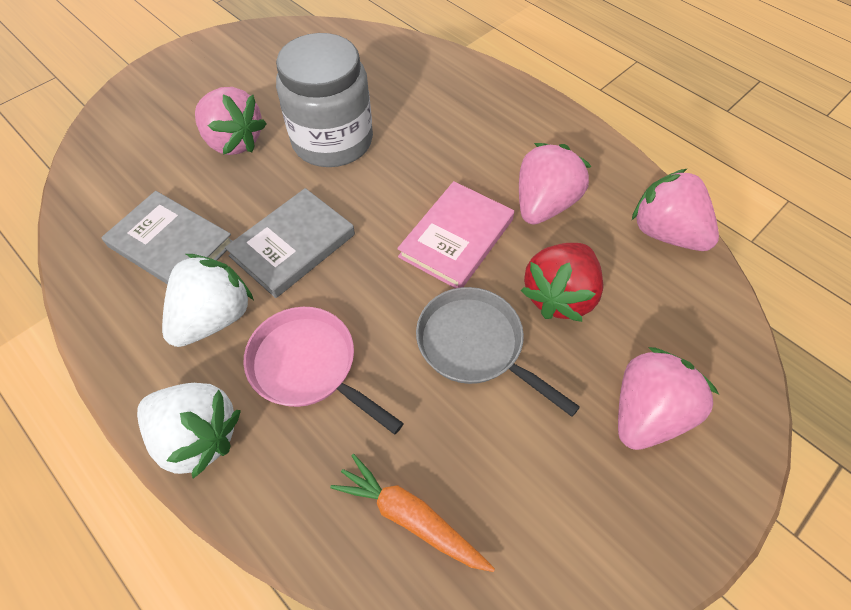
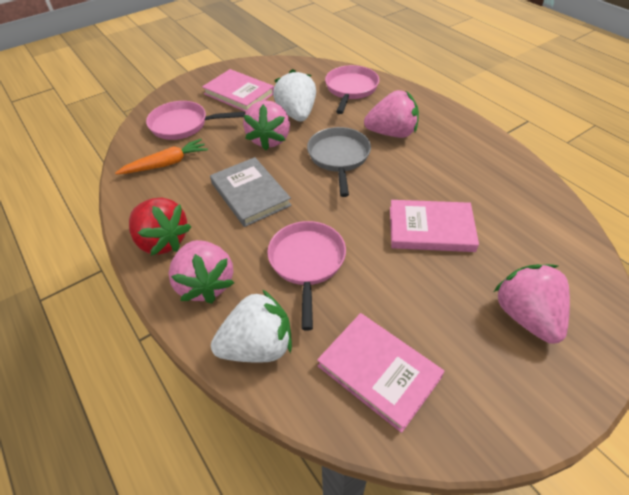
grey book: [101,191,233,284] [225,188,355,298] = 2 -> [210,157,292,227] = 1
grey jar: [276,33,373,167] = 1 -> none = 0
pink book: [397,181,514,288] = 1 -> [202,69,274,112] [317,313,445,433] [390,200,479,252] = 3
pink pan: [244,307,404,435] = 1 -> [146,101,245,140] [267,221,346,331] [325,65,379,114] = 3

